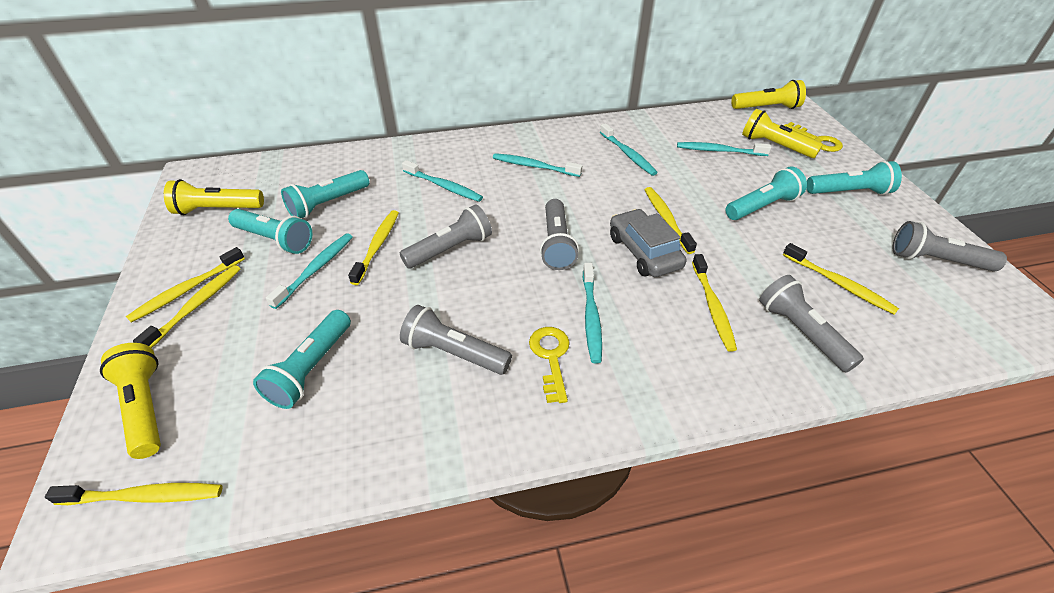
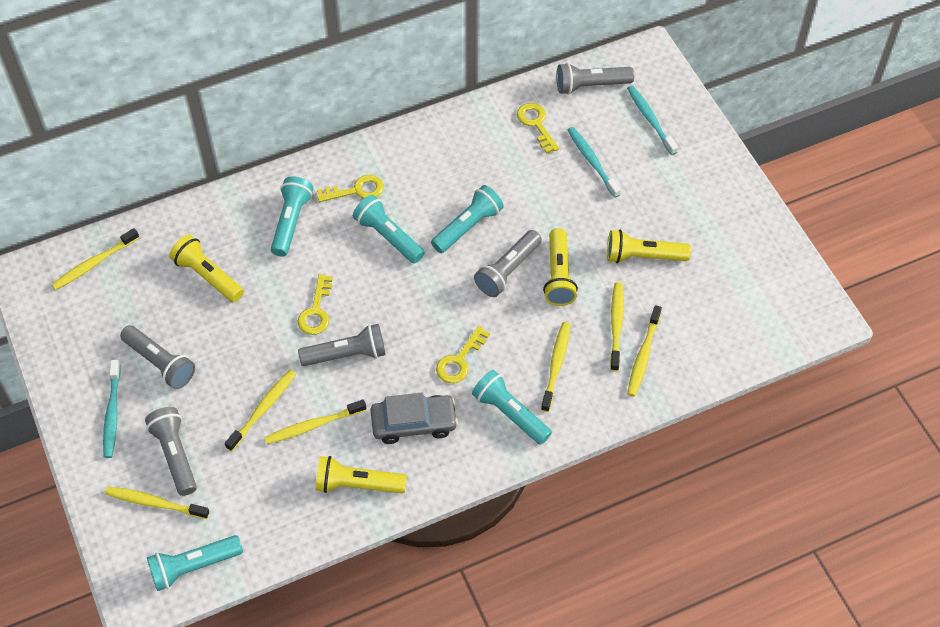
turquoise toothbrush: [266,233,353,309] [402,160,483,202] [493,153,582,177] [583,263,602,363] [600,123,658,176] [677,142,771,156] = 6 -> [103,360,121,458] [568,127,621,198] [627,85,678,155] = 3
yellow key: [529,327,570,403] [784,122,843,152] = 2 -> [297,274,333,335] [317,175,384,202] [436,326,490,383] [517,103,559,153] = 4

